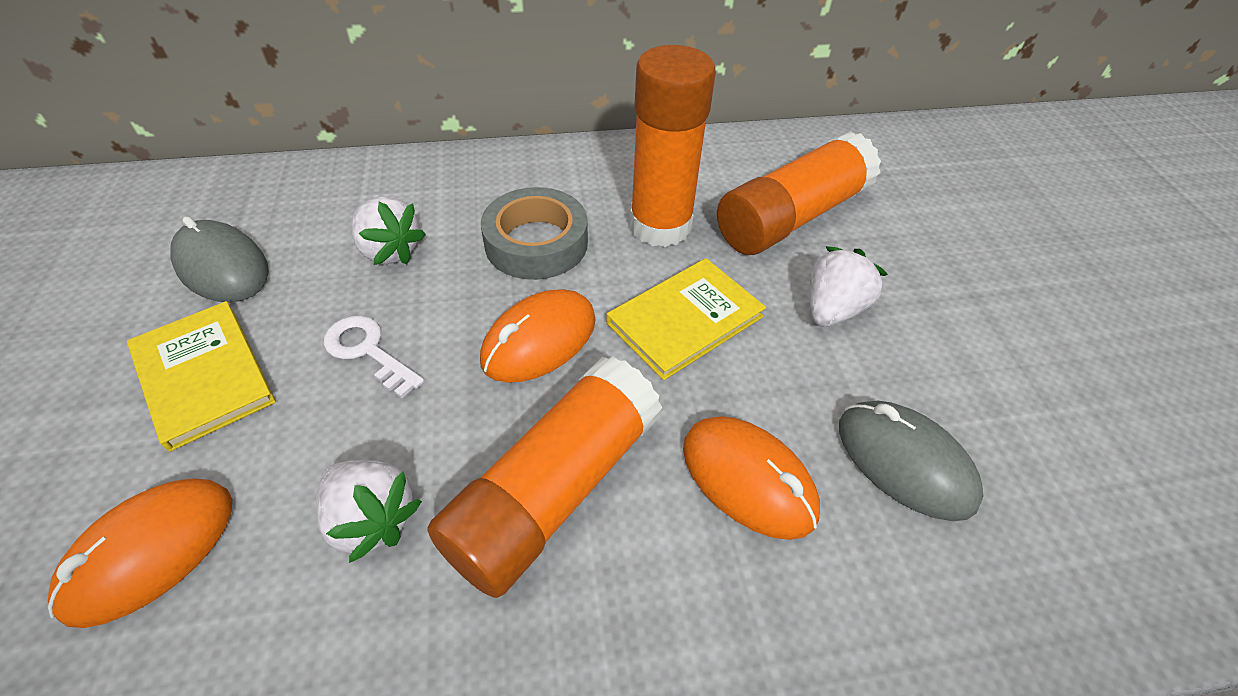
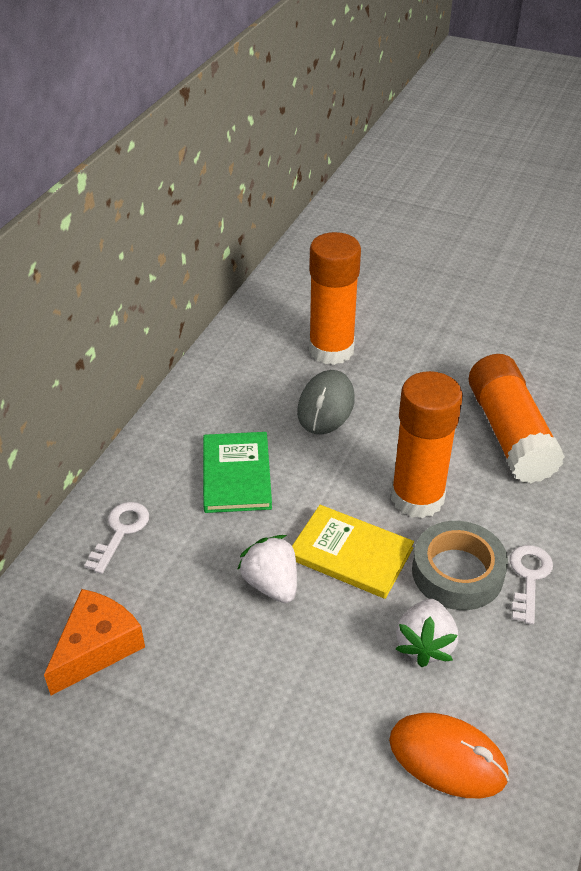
green book: none = 0 -> [203,432,272,513] = 1
grey mouse: [170,216,269,302] [839,400,984,521] = 2 -> [297,370,355,435] = 1
orange cheese: none = 0 -> [44,589,145,695] = 1
orange mouse: [48,479,232,628] [480,289,596,383] [683,416,820,540] = 3 -> [389,713,509,798] = 1
white key: [324,316,425,398] = 1 -> [84,502,149,574] [510,545,553,625] = 2
white strawberry: [316,460,422,563] [351,197,426,265] [809,246,888,327] = 3 -> [237,535,297,603] [395,599,458,667] = 2
yellow book: [127,301,276,452] [606,258,766,380] = 2 -> [292,505,414,599] = 1

